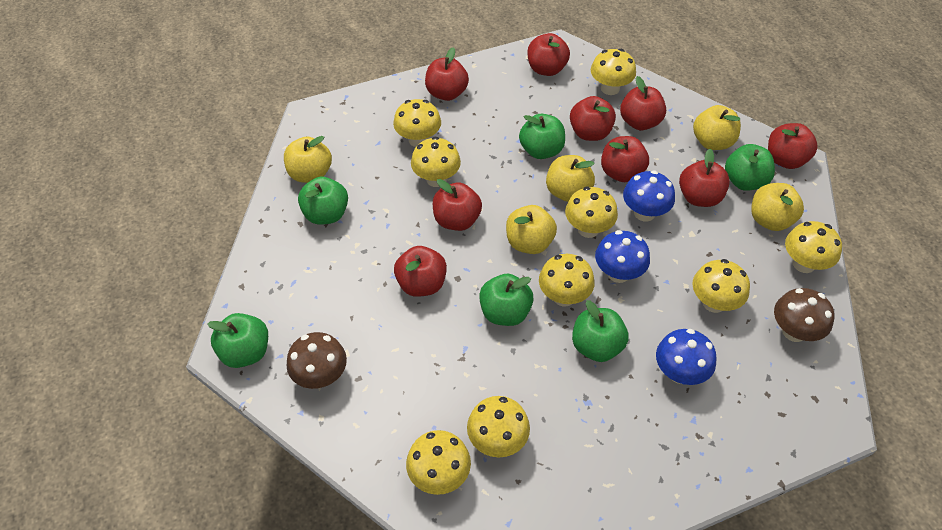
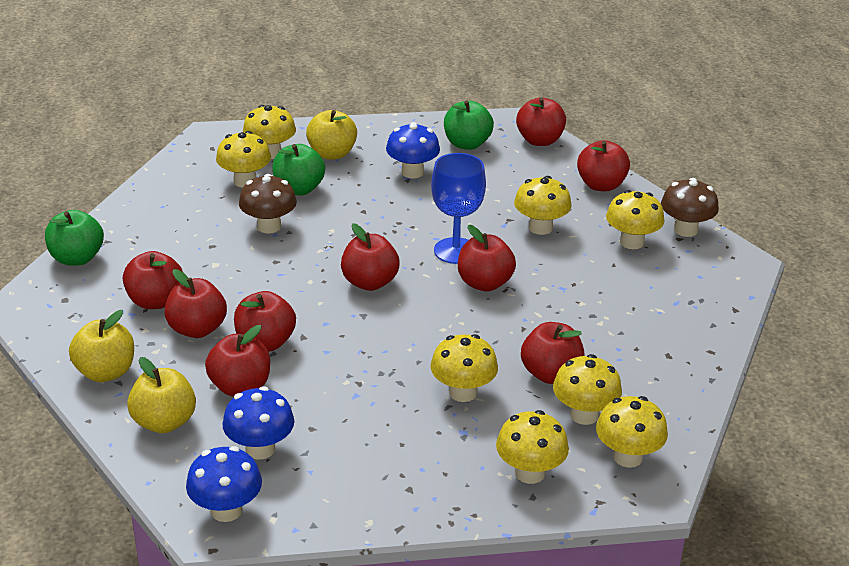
blue goblet: none = 0 -> [431,153,486,264] = 1
green apple: [207,313,268,368] [298,177,348,224] [479,274,534,326] [519,114,565,159] [572,300,629,362] [725,144,775,191] = 6 -> [45,210,104,266] [272,144,325,195] [444,100,494,150] = 3
yellow apple: [284,136,332,183] [506,205,557,254] [546,155,595,202] [693,105,741,150] [751,183,804,231] = 5 -> [69,310,134,382] [127,357,196,433] [306,110,357,160] = 3
yellow mushroom: [393,99,441,147] [406,430,471,495] [411,137,461,187] [467,396,530,457] [539,254,595,306] [565,187,618,238] [591,49,636,95] [692,259,750,313] [785,221,842,273] = 9 -> [216,131,271,188] [243,105,296,159] [431,334,498,402] [496,410,569,484] [514,176,572,235] [553,354,622,425] [596,396,668,468] [606,190,664,249] = 8

